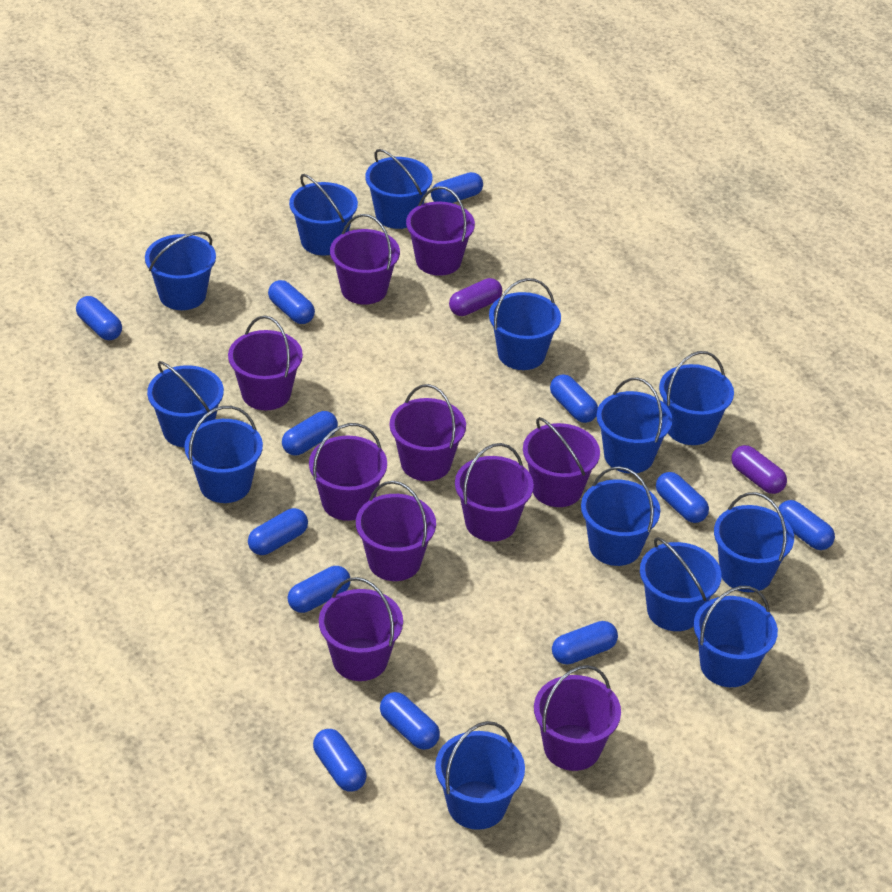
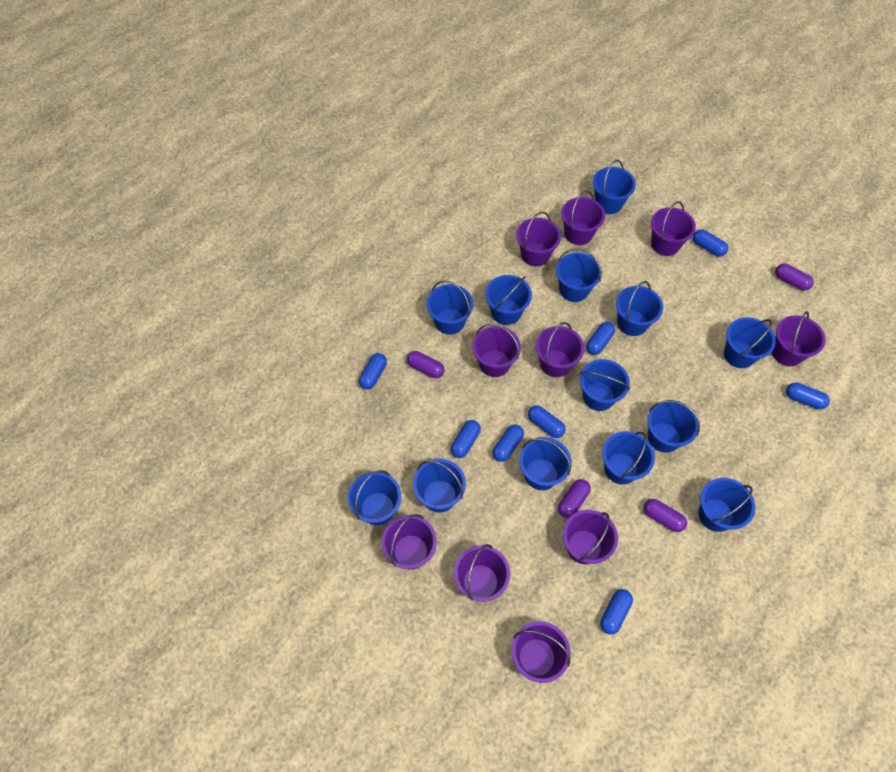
blue capsule: [76,296,122,340] [248,508,308,555] [268,280,315,324] [282,411,338,455] [288,566,351,613] [313,729,367,792] [380,692,440,750] [431,172,483,203] [550,374,598,423] [552,621,618,664] [656,472,709,523] [778,500,835,550] = 12 -> [359,353,387,390] [451,420,481,458] [492,424,524,462] [528,405,566,438] [586,322,615,355] [600,589,633,635] [693,229,728,256] [786,383,830,409] = 8
purple capsule: [449,278,502,316] [731,445,787,494] = 2 -> [407,351,445,378] [558,479,591,518] [644,499,687,532] [775,264,814,291] = 4

